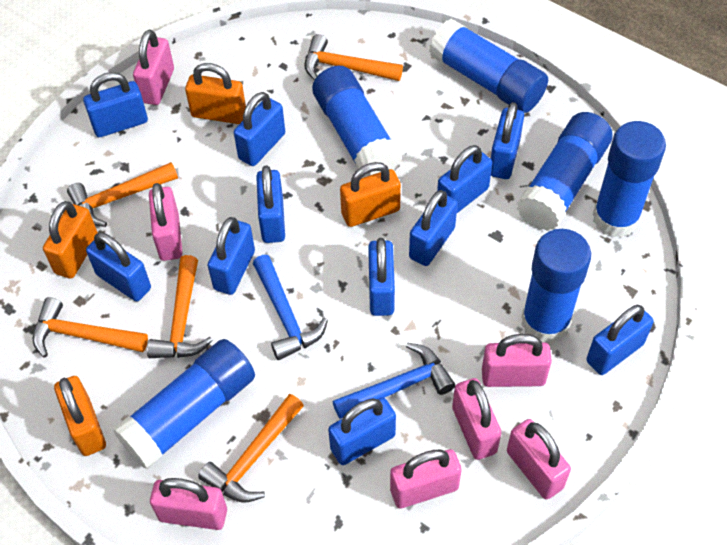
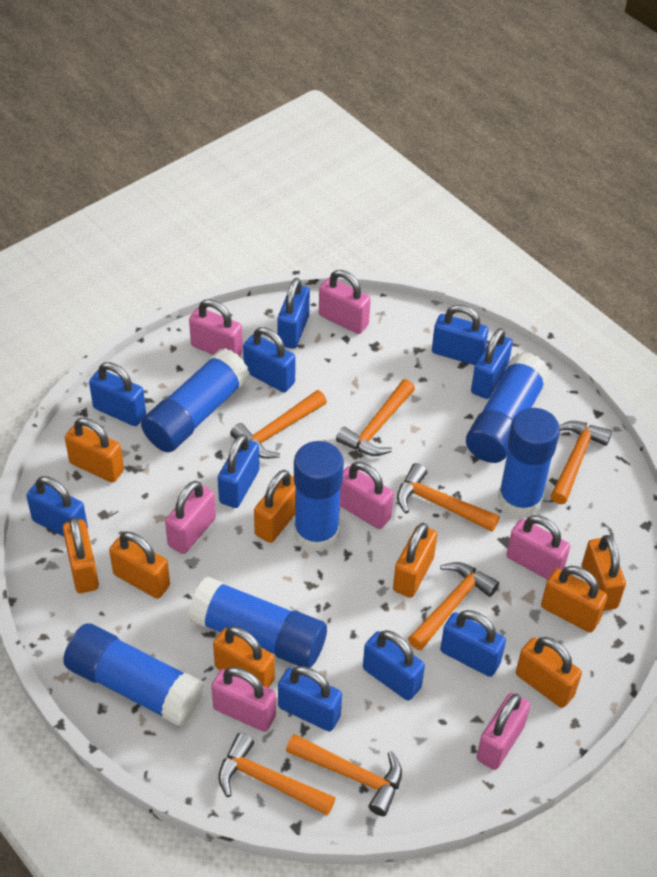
blue hammer: [253,255,328,360] [332,343,455,419] = 2 -> none = 0
blue padlock: [83,72,148,137] [86,232,151,302] [207,217,255,295] [234,92,285,166] [256,166,285,243] [328,397,396,465] [368,238,395,316] [409,190,457,266] [437,145,492,213] [491,102,524,179] [586,305,654,375] = 11 -> [26,476,88,537] [89,362,146,426] [218,434,259,508] [243,327,296,392] [277,278,310,349] [278,666,342,732] [363,630,425,701] [432,305,488,365] [440,610,506,677] [471,328,513,399] = 10
orange hammer: [33,297,148,358] [67,162,178,227] [147,255,213,358] [198,394,304,503] [304,34,403,81] = 5 -> [218,733,335,816] [230,390,327,459] [286,734,402,816] [336,379,415,456] [397,463,500,532] [408,562,499,650] [550,421,612,504] = 7
orange padlock: [43,201,98,278] [54,376,106,456] [185,63,246,124] [340,162,401,227] = 4 -> [62,517,99,593] [65,418,124,483] [109,532,170,599] [213,626,275,688] [254,470,296,543] [393,523,437,598] [516,637,582,708] [541,566,608,633] [582,535,626,611] = 9

